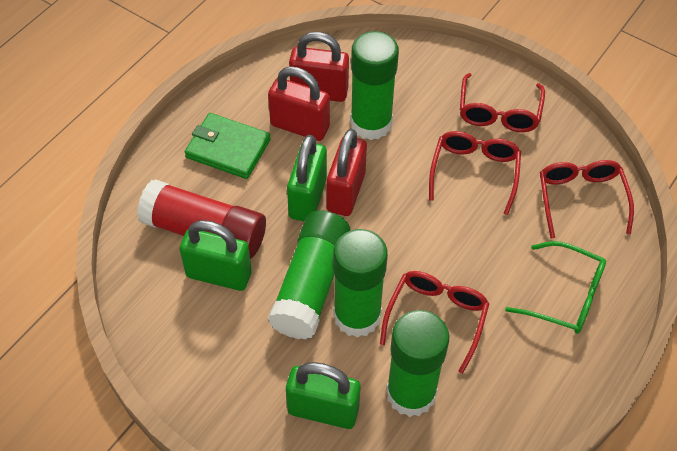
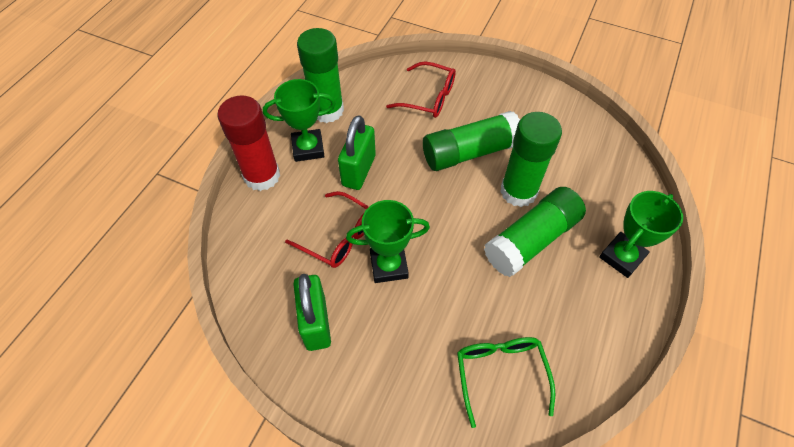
green padlock: [180,220,252,291] [286,362,360,429] [287,135,327,221] = 3 -> [293,274,331,351] [338,115,376,190] = 2
green trophy: none = 0 -> [263,79,336,162] [346,200,430,283] [599,191,683,278] = 3
green wallet: [185,113,271,179] = 1 -> none = 0
red glasses: [380,271,490,374] [429,131,521,215] [460,73,545,132] [540,160,634,239] = 4 -> [285,191,369,268] [386,61,456,118] = 2
red padlock: [268,66,330,141] [289,32,349,102] [327,129,367,216] = 3 -> none = 0

